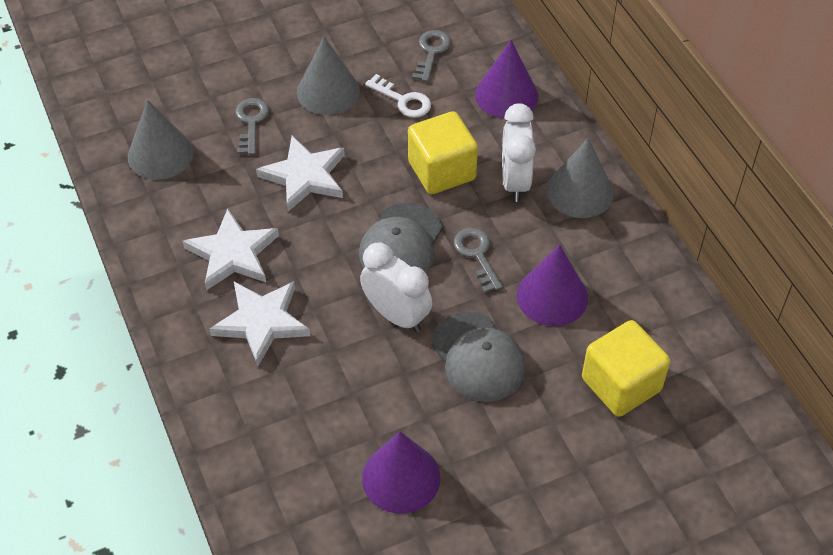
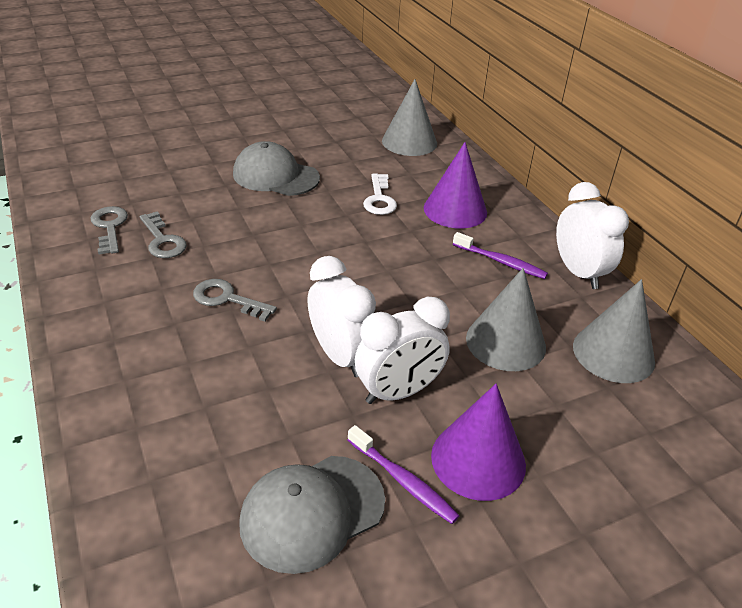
purple cone: [362,432,441,514] [475,40,538,118] [517,245,588,326] = 3 -> [424,142,487,229] [431,384,526,501] = 2
purple toothbrush: none = 0 -> [348,425,460,524] [453,232,548,279] = 2
white clock: [360,243,433,332] [502,103,536,202] = 2 -> [307,256,376,377] [355,297,450,404] [556,182,629,289] = 3
white star: [183,208,279,290] [209,281,310,366] [256,136,345,211] = 3 -> none = 0
yellow cube: [408,111,478,194] [582,320,670,417] = 2 -> none = 0

